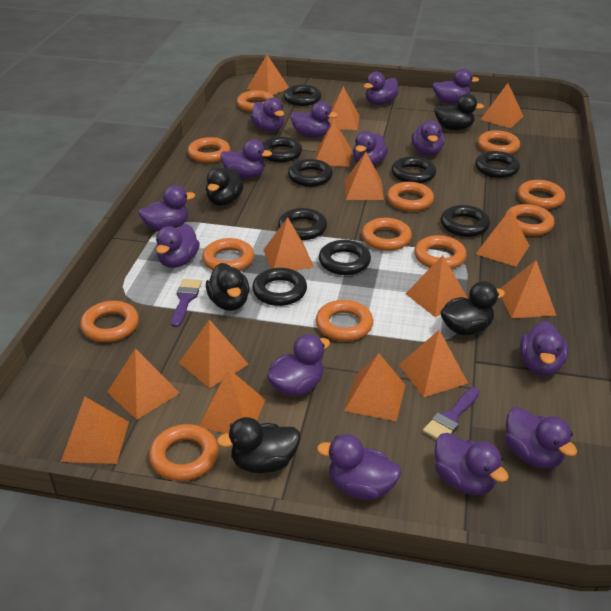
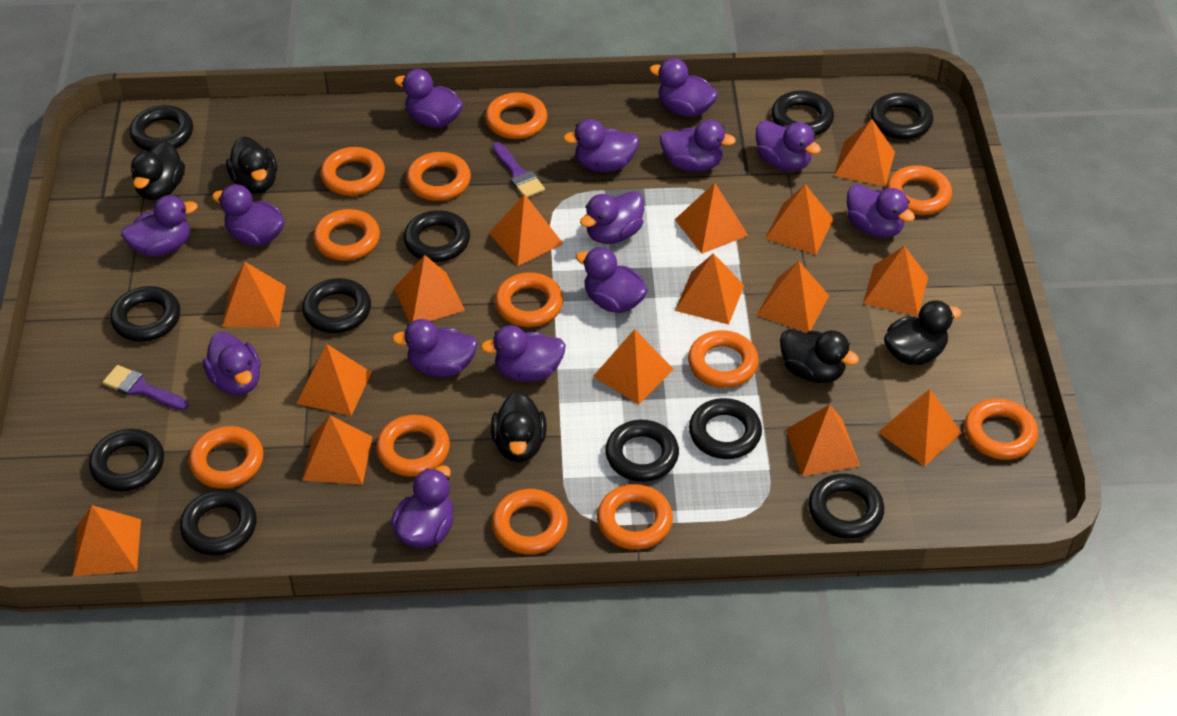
black ring: [252,268,307,306] [262,137,302,162] [278,208,327,240] [284,85,321,106] [288,159,333,187] [319,240,371,275] [392,156,436,183] [441,205,490,237] [475,151,520,178] = 9 -> [89,429,164,492] [110,286,180,342] [130,105,193,152] [180,490,257,556] [302,278,371,333] [403,210,470,262] [605,420,679,482] [689,398,762,459] [772,91,834,136] [808,474,884,539] [870,93,933,139] = 11

